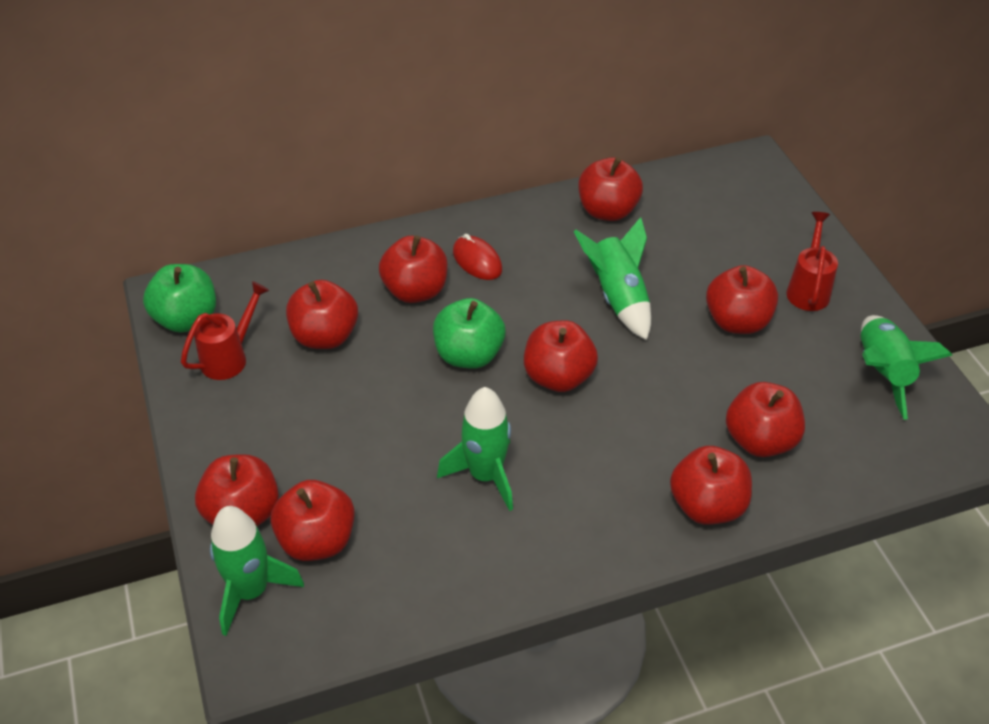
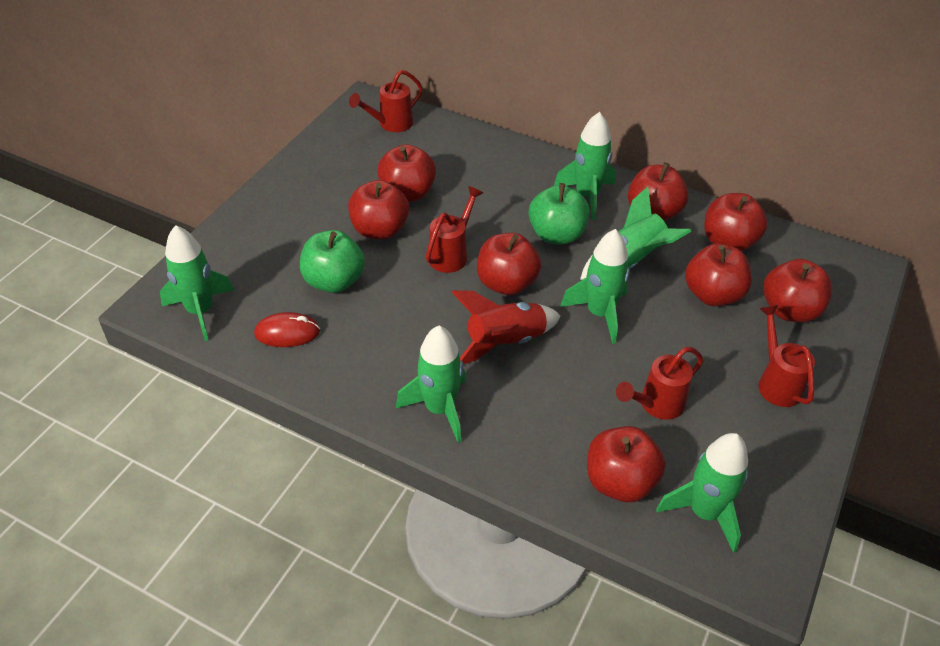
green rocket: [210,506,304,636] [437,387,513,511] [574,217,651,340] [861,315,953,420] = 4 -> [160,225,234,341] [396,326,466,443] [554,112,616,220] [560,229,630,344] [580,186,692,280] [656,433,748,553] = 6
red apple: [195,454,279,526] [271,480,355,561] [286,280,358,349] [379,235,448,303] [524,320,598,392] [578,157,643,221] [670,446,752,525] [706,265,778,334] [726,382,805,457] = 9 -> [348,180,409,240] [377,144,436,202] [477,233,541,295] [587,426,665,502] [628,162,689,221] [685,243,752,306] [704,193,768,251] [763,259,832,322] = 8
red rocket: none = 0 -> [452,290,561,364] = 1
red watering can: [181,281,269,380] [786,212,838,311] = 2 -> [349,70,423,132] [426,186,483,273] [616,347,703,420] [758,305,815,407] = 4

